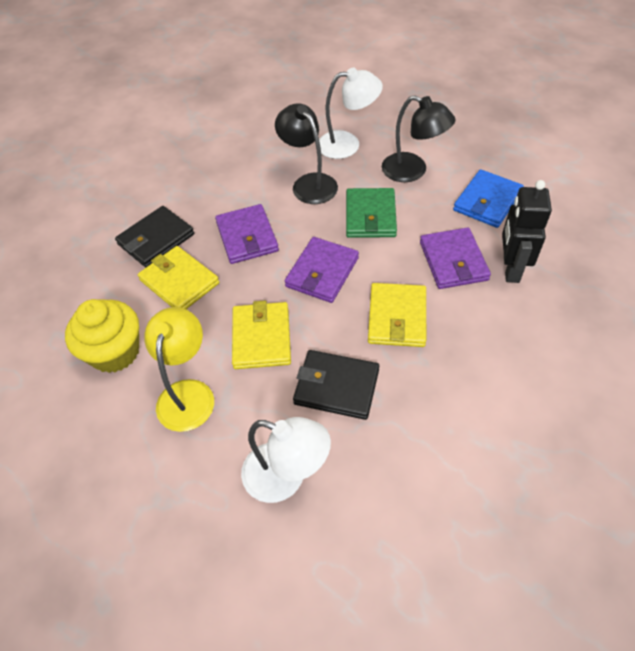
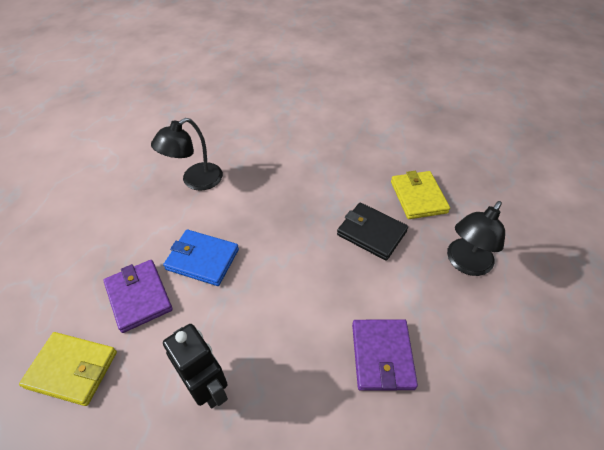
black wallet: [115,206,194,268] [293,350,379,420] = 2 -> [337,202,408,261] = 1
green wallet: [346,188,397,238] = 1 -> none = 0
purple wallet: [215,204,279,264] [285,237,359,303] [420,227,491,289] = 3 -> [103,260,173,333] [352,319,418,391] = 2
white lamp: [241,417,331,503] [319,68,383,159] = 2 -> none = 0
yellow cupcake: [65,299,139,373] = 1 -> none = 0
yellow lamp: [144,307,214,432] = 1 -> none = 0
yellow wallet: [138,246,219,309] [232,301,291,369] [368,283,426,347] = 3 -> [19,332,117,406] [391,171,450,219] = 2

